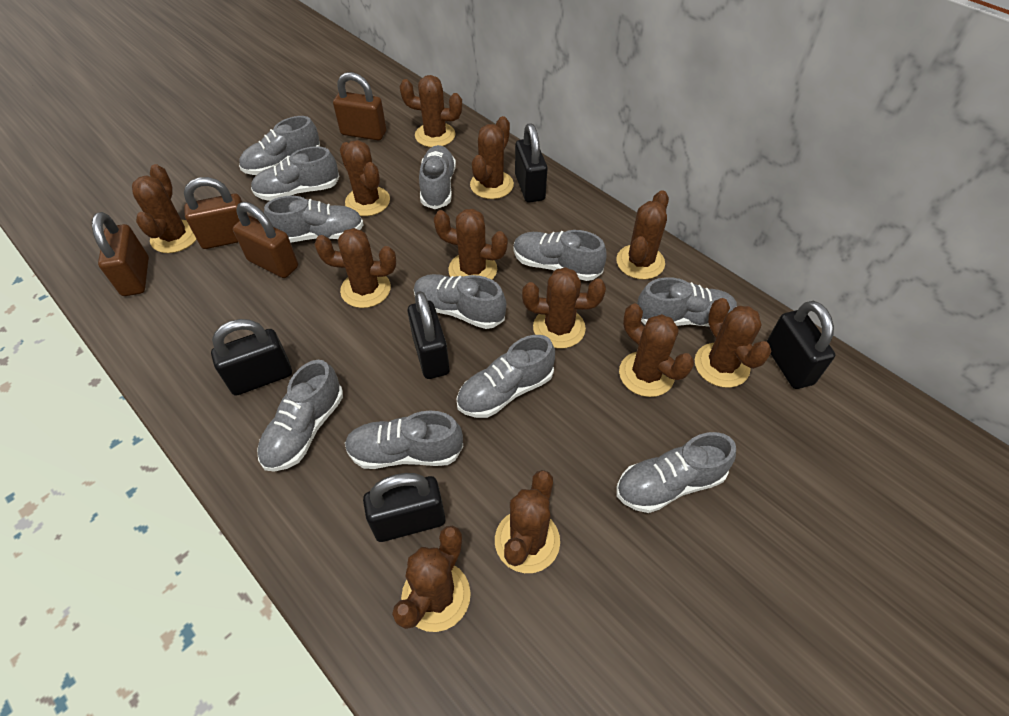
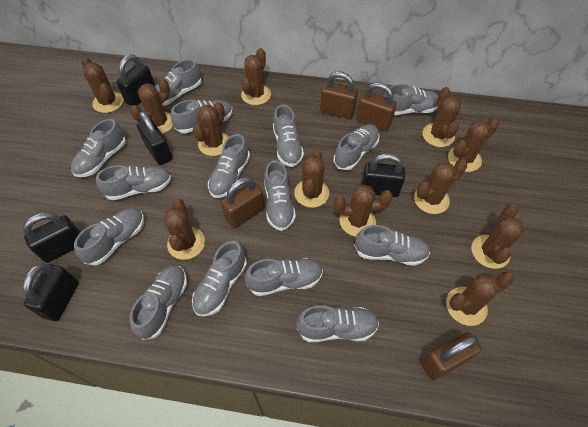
grey shoe: [239,116,320,175] [251,146,340,201] [257,360,343,472] [264,196,364,243] [345,410,463,469] [414,274,506,329] [419,145,456,209] [456,335,555,418] [514,230,607,281] [616,432,736,513] [637,277,737,327] = 11 -> [71,119,126,177] [74,208,144,265] [96,165,171,200] [130,265,187,340] [155,59,202,106] [171,100,233,134] [192,241,247,317] [208,134,250,198] [245,258,323,296] [264,160,296,231] [273,105,304,167] [296,305,379,342] [334,124,380,170] [354,225,430,266] [383,84,439,115] = 15

